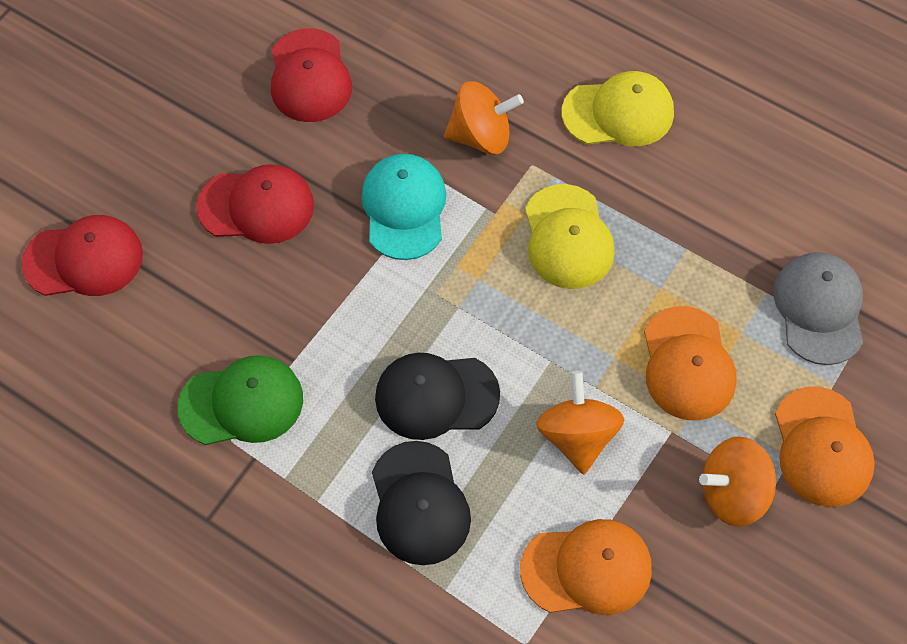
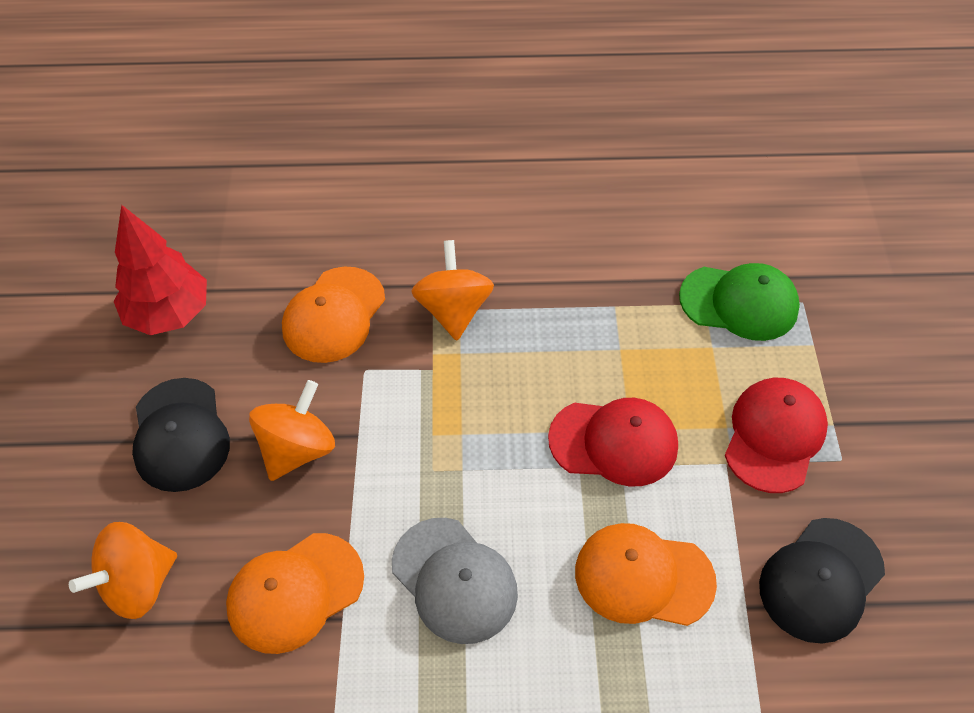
red cap: [22,215,143,296] [196,164,314,244] [271,28,352,122] = 3 -> [548,398,678,487] [725,378,828,493] = 2
red tree: none = 0 -> [114,204,207,335] = 1
turquoise cap: [361,154,446,260] = 1 -> none = 0
yellow cap: [525,184,615,289] [562,71,674,146] = 2 -> none = 0

